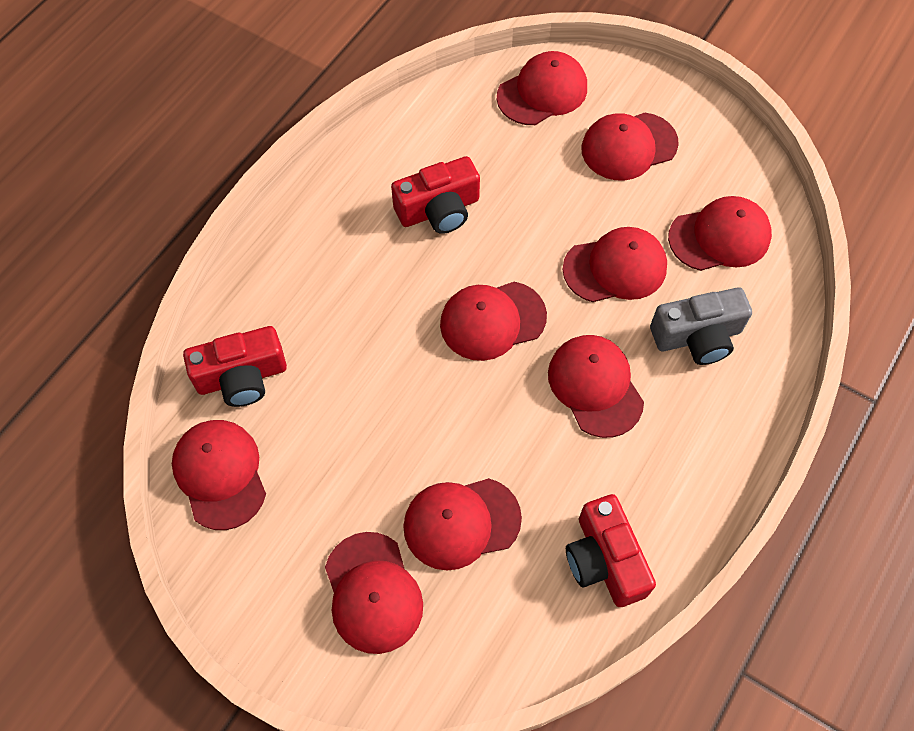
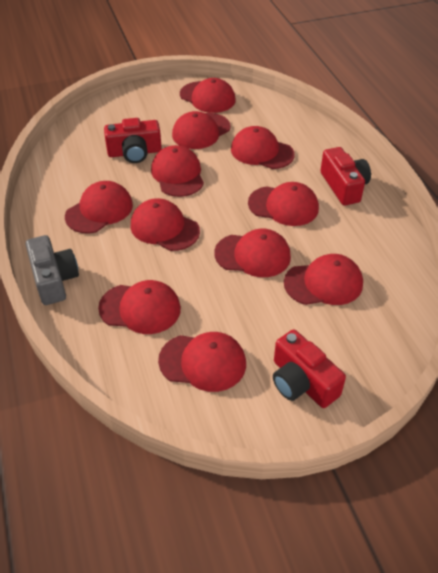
red cap: [172,420,266,530] [325,532,423,654] [403,478,522,570] [440,282,547,361] [497,51,587,125] [548,335,644,438] [562,227,667,302] [581,113,679,180] [668,196,772,271] = 9 -> [65,181,133,234] [98,280,181,334] [130,198,200,251] [151,145,204,197] [158,332,246,392] [172,111,231,149] [180,78,236,113] [214,229,291,277] [231,126,295,169] [248,182,319,226] [284,254,363,305] = 11

